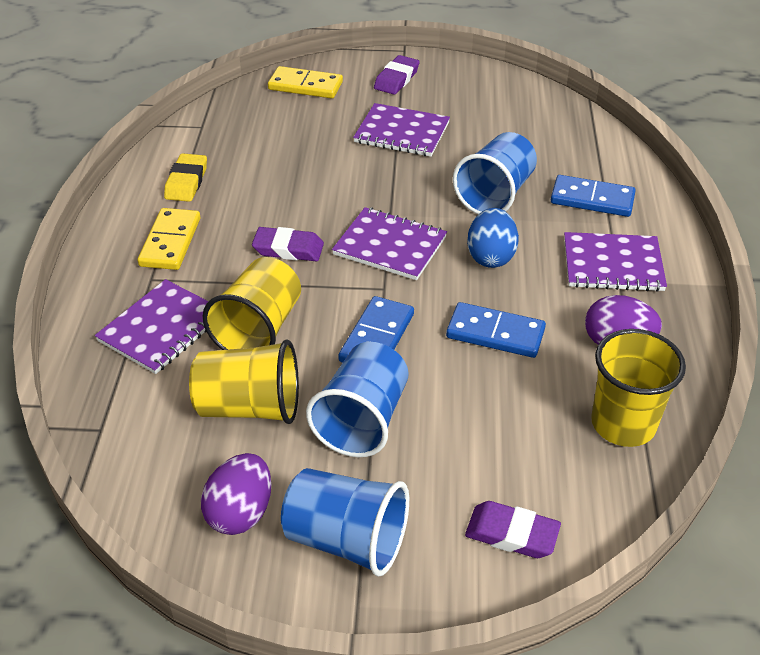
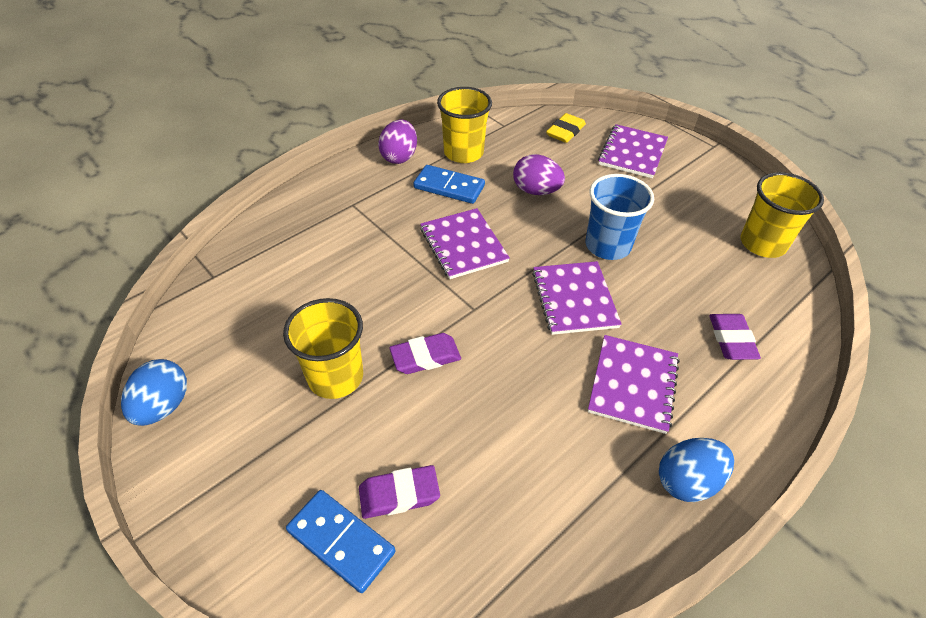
blue cup: [281,468,409,577] [306,342,409,457] [453,132,537,214] = 3 -> [585,174,654,260] = 1
blue domino: [338,296,414,363] [446,302,546,358] [551,175,636,217] = 3 -> [286,490,395,593] [413,165,485,204] = 2
blue egg: [467,208,519,268] = 1 -> [121,359,187,426] [659,438,734,502] = 2
yellow domino: [137,208,200,270] [268,66,343,98] = 2 -> none = 0

